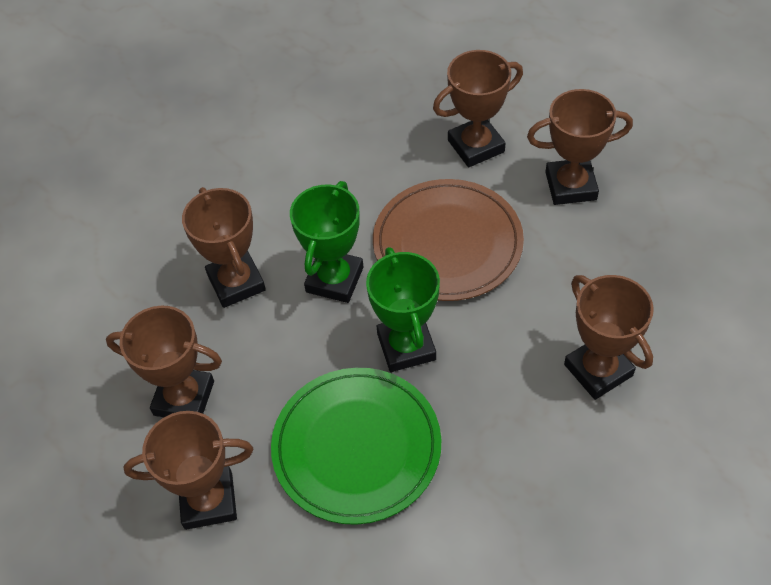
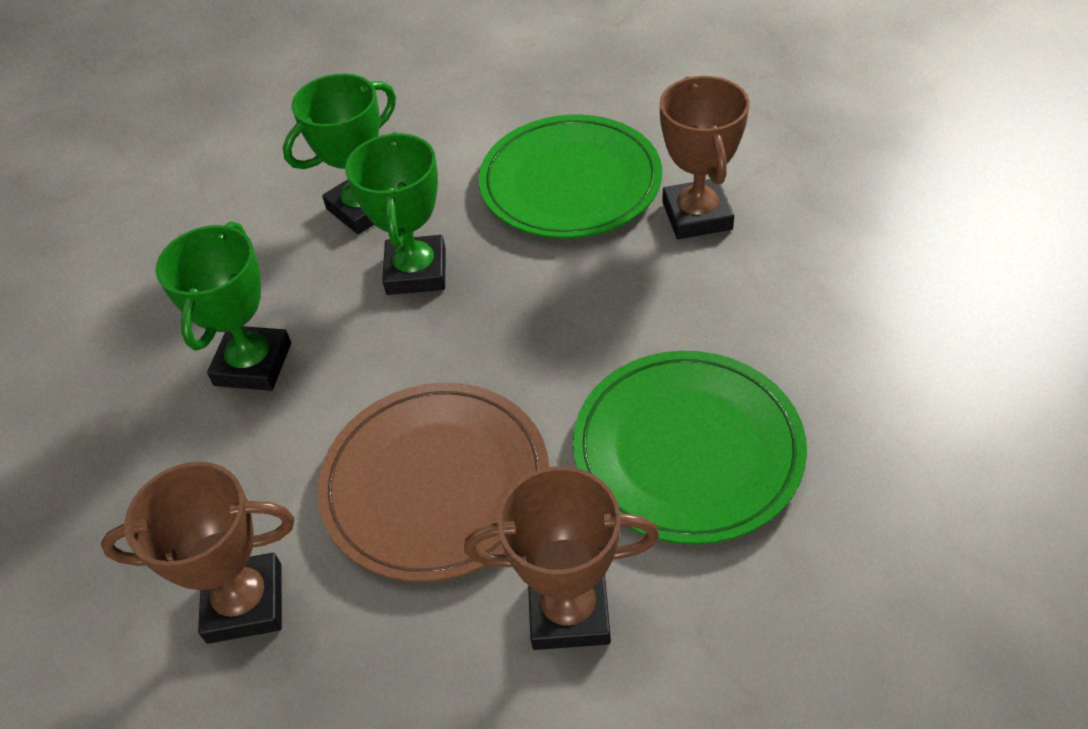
brown trophy: [106,306,222,417] [124,411,253,530] [182,187,266,308] [433,50,523,167] [527,89,633,205] [564,275,654,400] = 6 -> [101,462,294,644] [464,466,659,650] [660,76,749,239] = 3
green plate: [271,368,441,525] = 1 -> [479,115,662,238] [573,351,807,544] = 2
green trophy: [290,181,364,303] [366,247,440,372] = 2 -> [155,221,291,391] [283,74,396,234] [345,132,446,295] = 3

